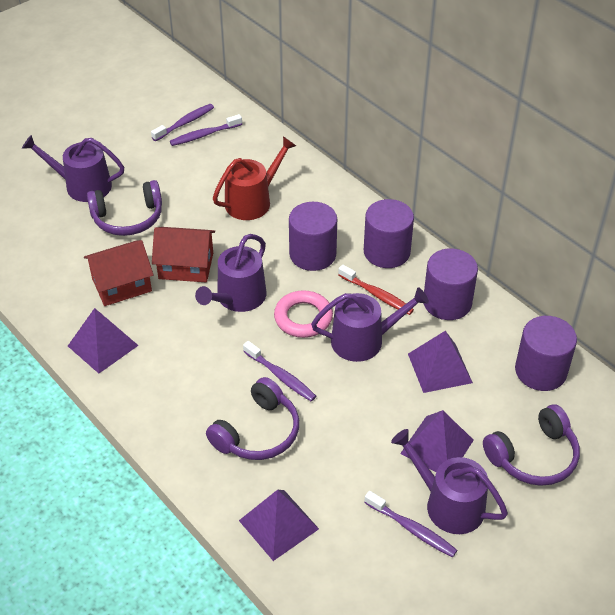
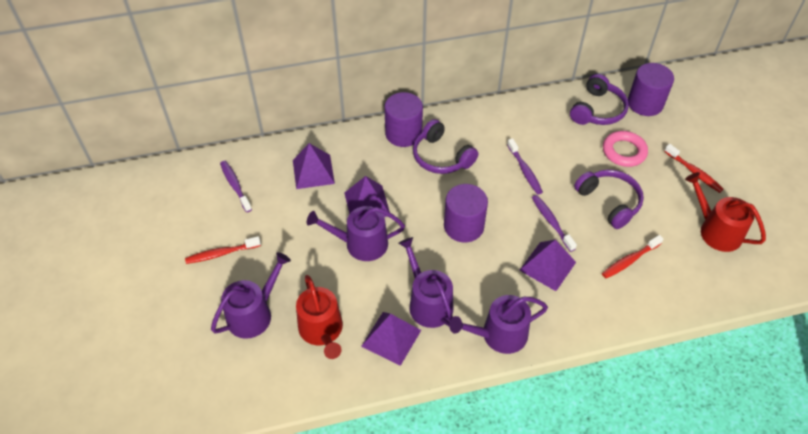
purple cylinder: [289,202,337,271] [364,199,414,268] [424,248,478,320] [515,316,577,391] = 4 -> [385,92,423,147] [444,184,488,242] [628,63,674,116] = 3
purple toothbrush: [151,104,214,141] [170,114,242,146] [243,341,316,401] [364,491,457,557] = 4 -> [220,161,252,212] [507,138,543,195] [532,195,577,252] = 3
red house: [84,240,154,306] [152,227,215,282] = 2 -> none = 0
red toothbrush: [338,265,414,315] = 1 -> [185,236,261,264] [602,235,663,278] [664,144,724,193] = 3
red watering can: [213,136,296,220] = 1 -> [296,275,343,359] [685,172,766,252] = 2

